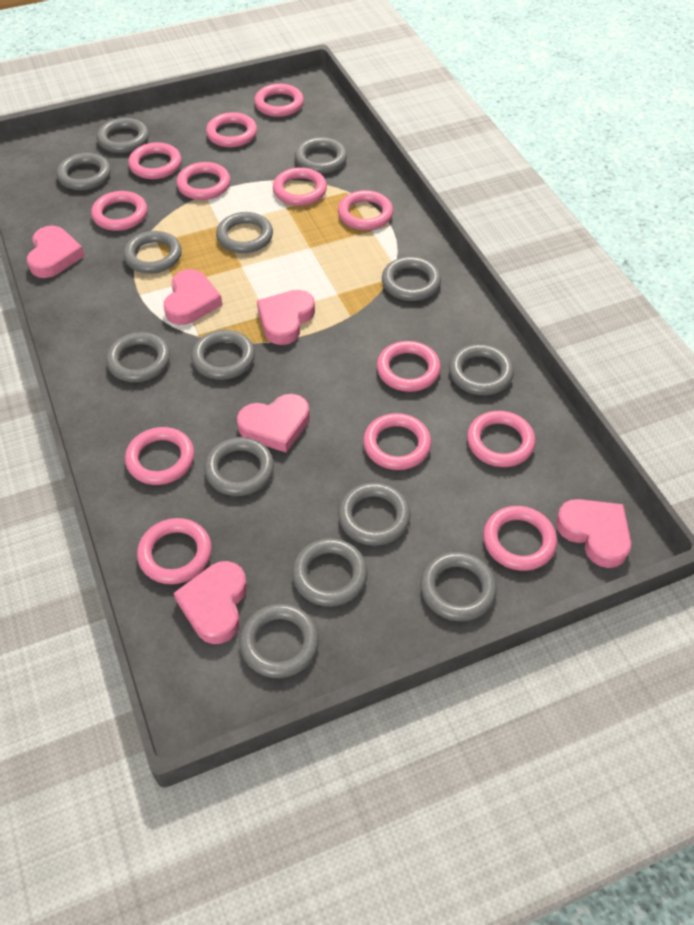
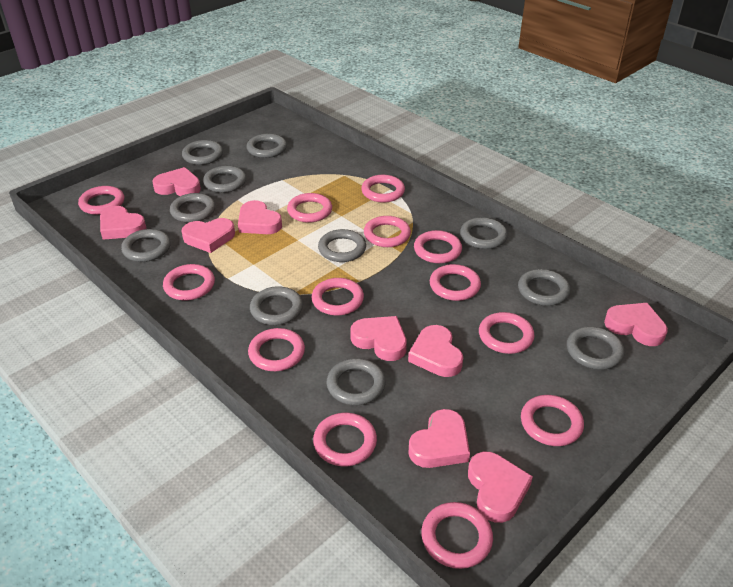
grey ring: [57,153,111,190] [97,118,149,153] [106,332,170,382] [123,231,182,274] [191,330,255,380] [204,437,274,496] [216,212,273,253] [240,604,319,678] [292,538,368,607] [295,137,347,174] [338,483,411,546] [382,257,441,301] [420,552,497,621] [449,344,514,395] = 14 -> [121,229,171,262] [170,193,216,223] [182,140,223,165] [203,166,246,193] [247,134,287,158] [250,286,303,325] [318,229,366,262] [327,358,386,405] [460,217,508,249] [518,269,570,306] [567,327,625,370] = 11
pink heart: [27,226,85,278] [164,269,222,325] [174,561,247,644] [237,394,310,453] [257,290,315,345] [556,499,631,568] = 6 -> [100,206,146,240] [152,167,201,196] [182,218,235,253] [238,200,282,234] [350,316,407,361] [408,325,463,377] [409,409,470,468] [468,451,533,523] [604,303,668,346] = 9

